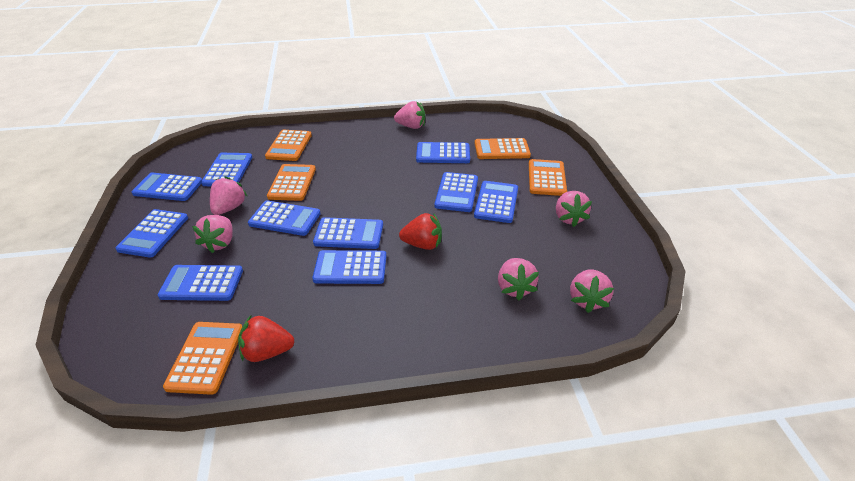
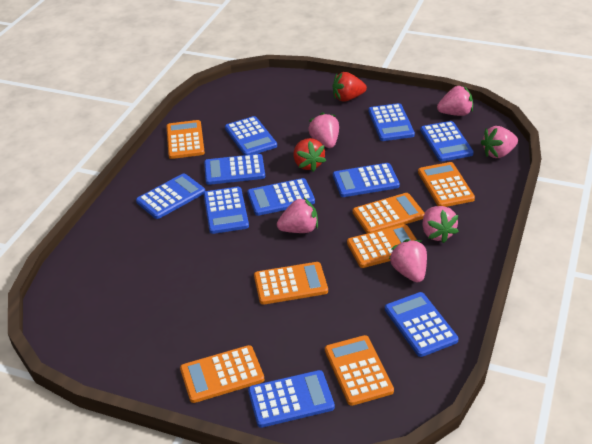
orange calculator: [163,322,242,395] [265,130,312,161] [267,164,316,201] [475,138,531,159] [529,159,567,196] = 5 -> [166,120,205,159] [180,345,264,403] [254,262,328,305] [325,335,394,406] [347,224,417,268] [353,193,425,233] [418,162,475,207] = 7

